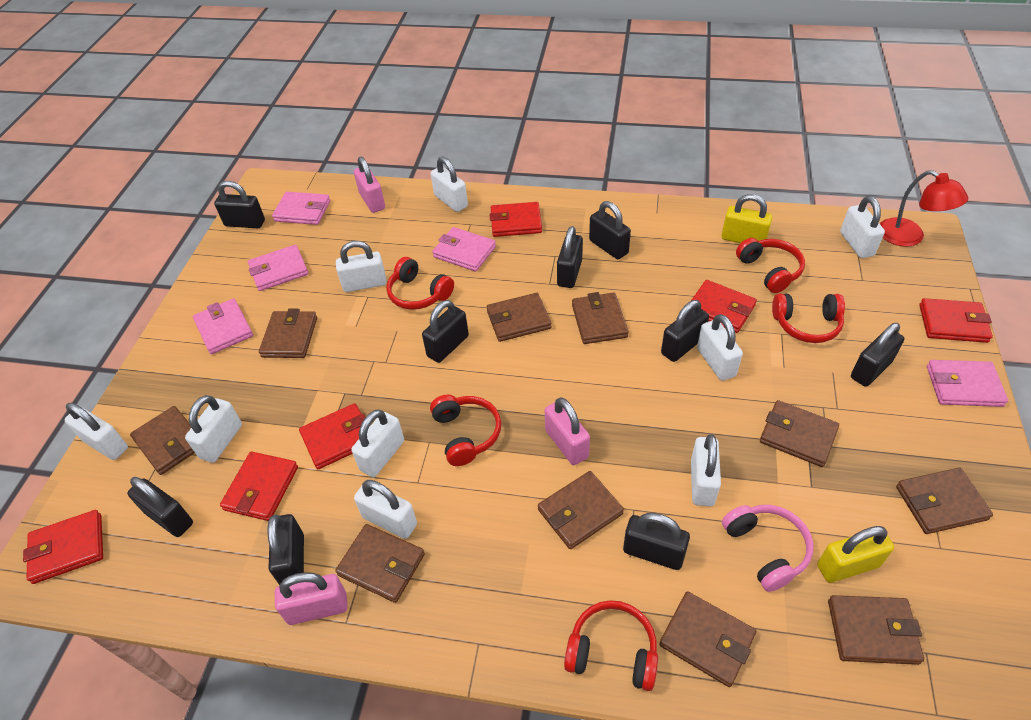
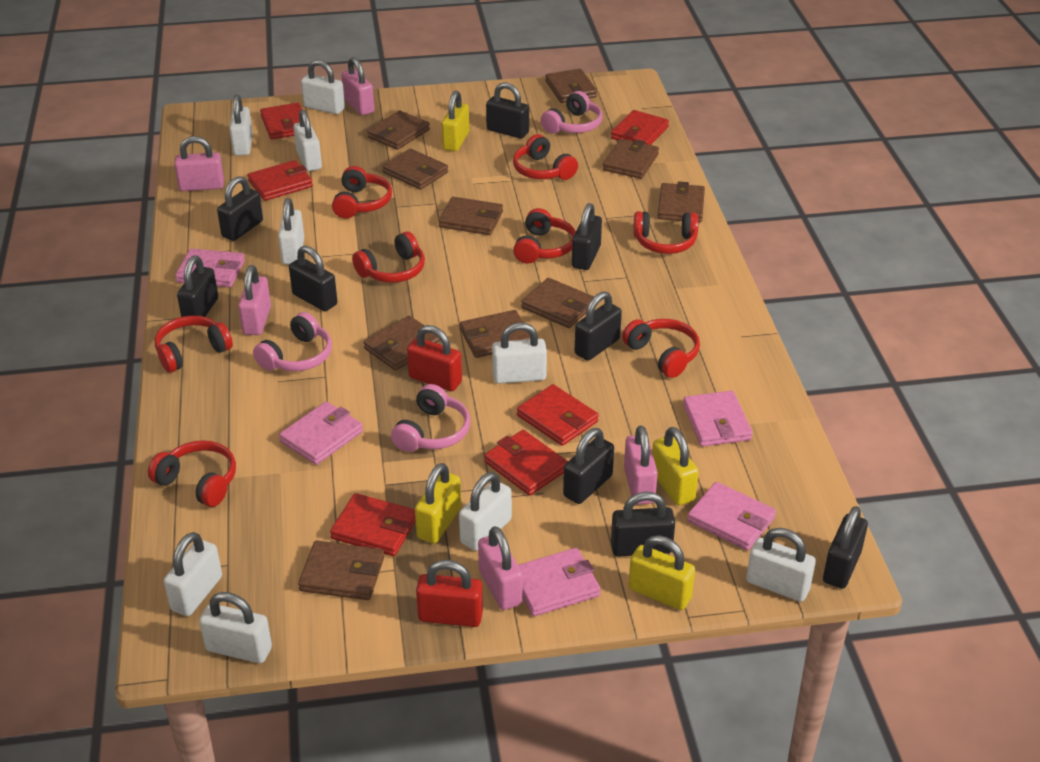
pink headphones: [722,505,813,592] = 1 -> [253,312,332,371] [391,384,470,452] [541,91,603,134] = 3
pink padlock: [275,572,348,625] [354,157,385,213] [545,397,590,465] = 3 -> [174,136,224,191] [238,265,271,335] [341,57,375,115] [478,526,523,610] [624,425,658,505] = 5
red headphones: [387,257,454,310] [430,395,501,466] [564,600,658,691] [736,238,805,293] [772,293,845,343] = 5 -> [148,440,236,507] [155,316,233,373] [332,166,392,219] [352,231,425,283] [513,134,578,180] [513,208,576,263] [622,319,700,378] [634,211,698,254] = 8
red lamp: [880,170,968,247] = 1 -> none = 0
red padlock: none = 0 -> [407,325,462,391] [416,560,483,627] = 2
yellow padlock: [721,194,773,243] [817,526,894,583] = 2 -> [415,463,461,543] [442,91,469,151] [628,535,695,610] [652,427,699,506] = 4

